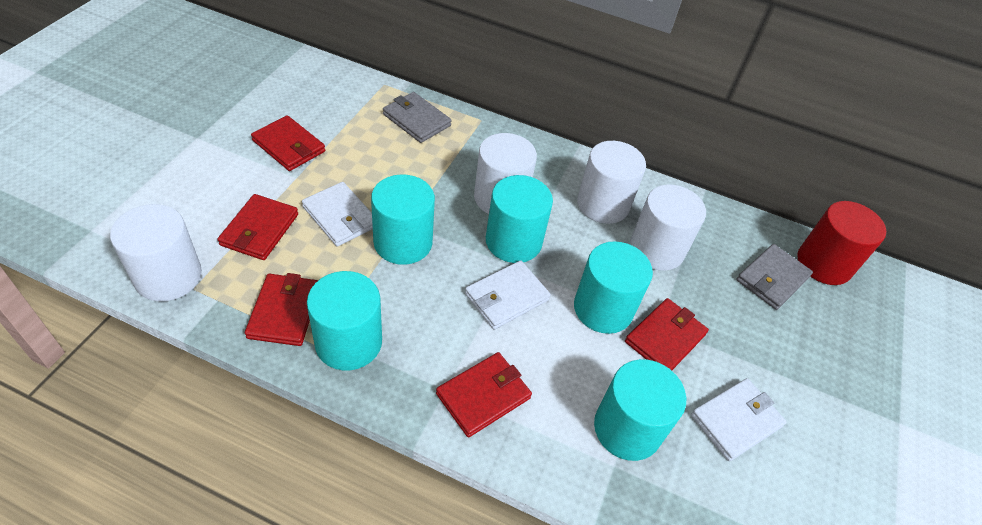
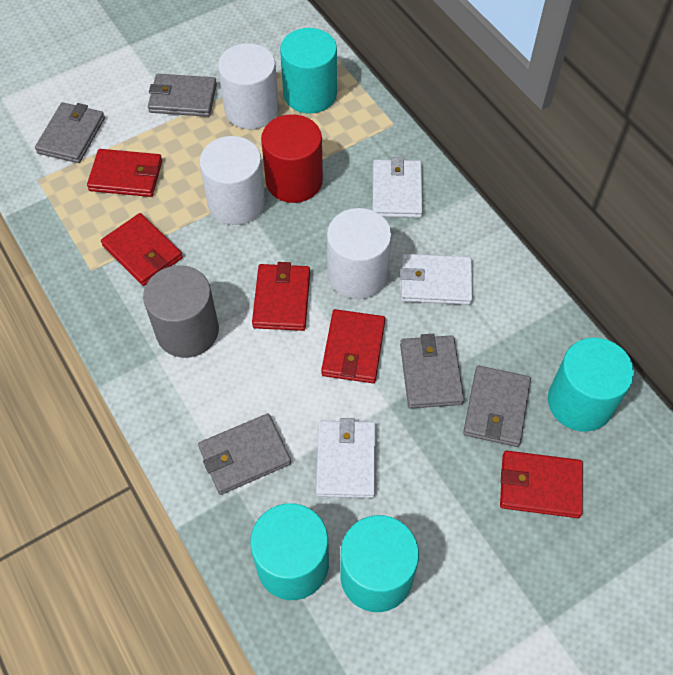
grey cylinder: none = 0 -> [143,265,219,358] = 1
grey wallet: [383,92,452,143] [736,244,813,310] = 2 -> [35,102,105,163] [148,74,217,117] [198,414,291,495] [400,334,464,409] [463,366,531,447] = 5
turquoise cylinder: [307,271,382,370] [371,174,435,265] [486,175,553,263] [574,241,653,334] [594,359,686,461] = 5 -> [250,503,329,600] [280,28,337,114] [340,515,419,612] [548,338,634,432] = 4
white cylinder: [110,204,202,302] [474,133,537,214] [577,141,646,224] [630,184,706,271] = 4 -> [199,136,266,225] [218,43,279,129] [327,208,392,299] = 3

